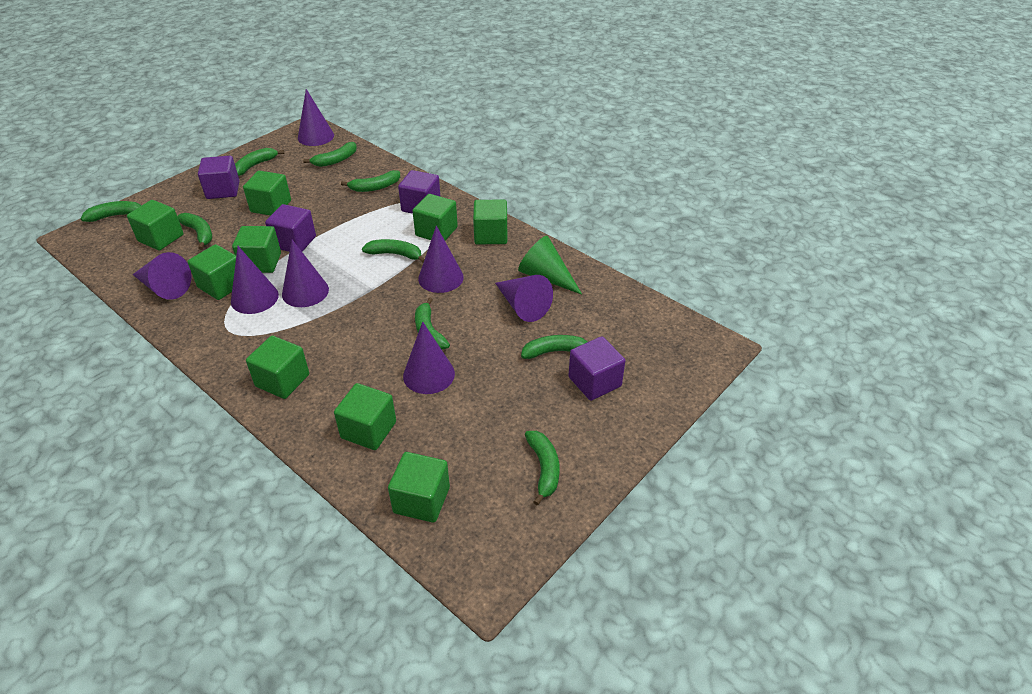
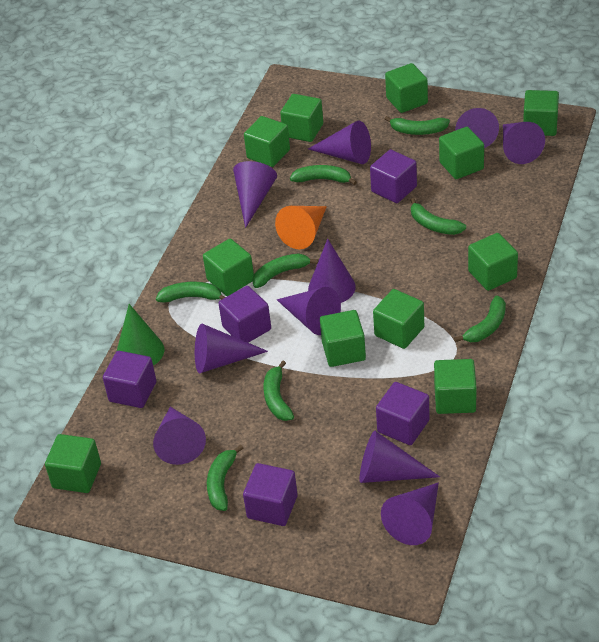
green banana: [81,201,141,222] [177,213,212,250] [235,148,284,176] [303,142,357,167] [341,170,400,192] [362,239,425,263] [415,298,450,350] [521,335,588,359] [525,431,560,506] = 9 -> [156,282,225,303] [207,445,243,511] [252,253,318,288] [263,361,294,421] [290,165,357,185] [385,116,450,135] [411,198,466,235] [454,296,506,342] = 8
green cube: [127,200,184,250] [188,244,236,300] [232,226,281,273] [243,171,291,216] [246,336,309,399] [334,383,396,450] [388,452,450,523] [413,194,458,241] [473,200,507,244] = 9 -> [45,434,101,493] [203,239,254,296] [244,116,290,167] [280,94,323,142] [320,310,366,367] [373,289,424,349] [385,63,428,113] [434,359,477,414] [439,127,484,179] [468,233,518,291] [523,90,559,136] = 11
orange cone: none = 0 -> [275,206,327,249] = 1
purple cone: [133,252,192,300] [231,246,279,314] [282,240,329,307] [298,89,334,146] [403,322,455,394] [418,226,464,293] [495,275,553,322] = 7 -> [153,407,206,465] [195,324,268,373] [233,161,277,228] [276,287,341,335] [308,121,371,164] [308,239,356,303] [360,431,440,483] [381,483,439,545] [455,108,499,148] [503,122,545,164] = 10
purple cube: [198,156,240,199] [265,204,316,252] [398,170,441,214] [568,336,625,401] = 4 -> [103,351,157,408] [218,286,271,343] [243,463,298,526] [370,149,417,203] [376,382,430,445] = 5

